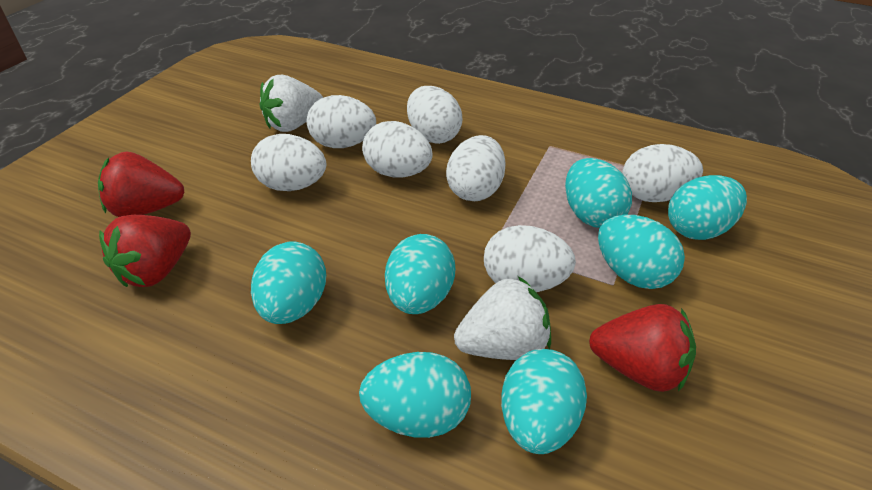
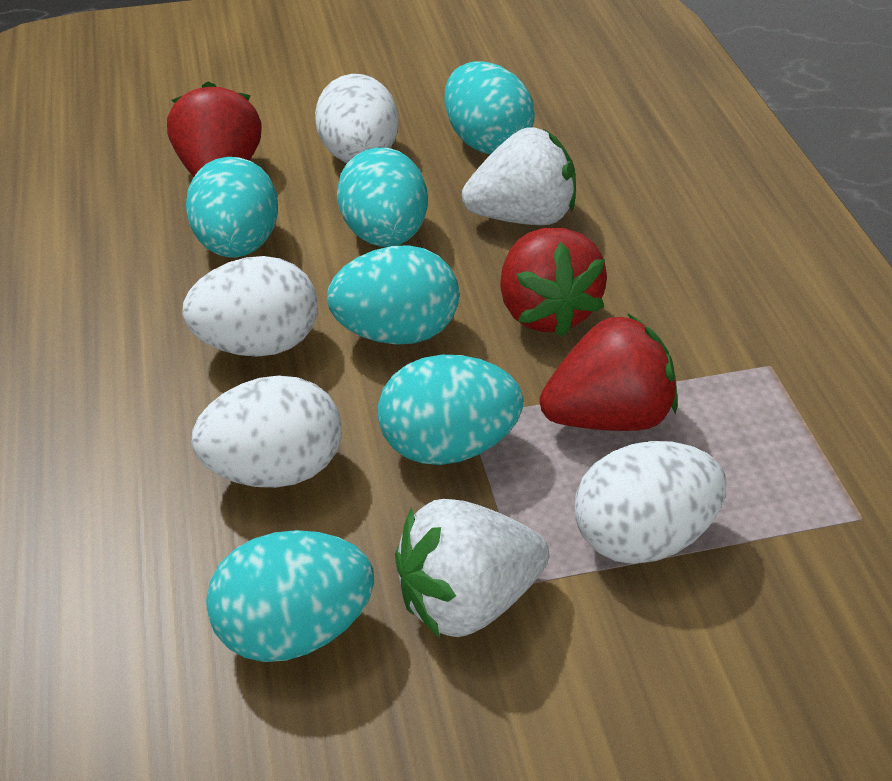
turquoise egg: [251,242,326,324] [359,352,471,438] [385,234,455,314] [501,349,587,454] [565,158,632,228] [598,214,685,289] [668,175,747,240] = 7 -> [186,157,278,258] [206,530,374,662] [327,245,459,345] [337,148,427,247] [378,355,523,465] [445,61,535,154] = 6
white egg: [251,134,326,191] [306,95,376,148] [362,121,433,178] [407,86,462,144] [446,135,506,201] [484,225,576,292] [622,144,703,202] = 7 -> [182,256,318,357] [191,375,342,488] [315,74,399,163] [575,441,726,564] = 4

